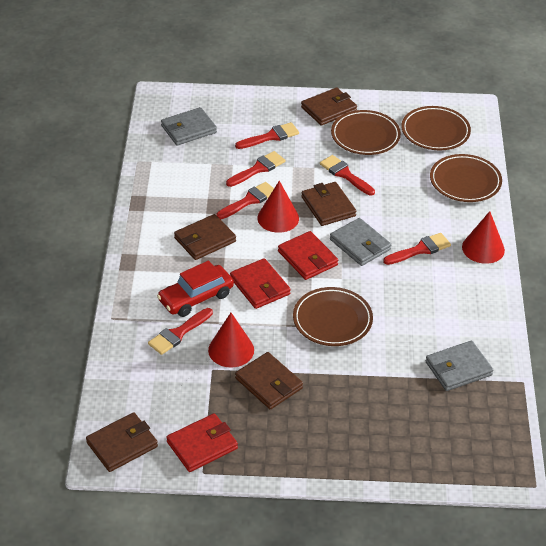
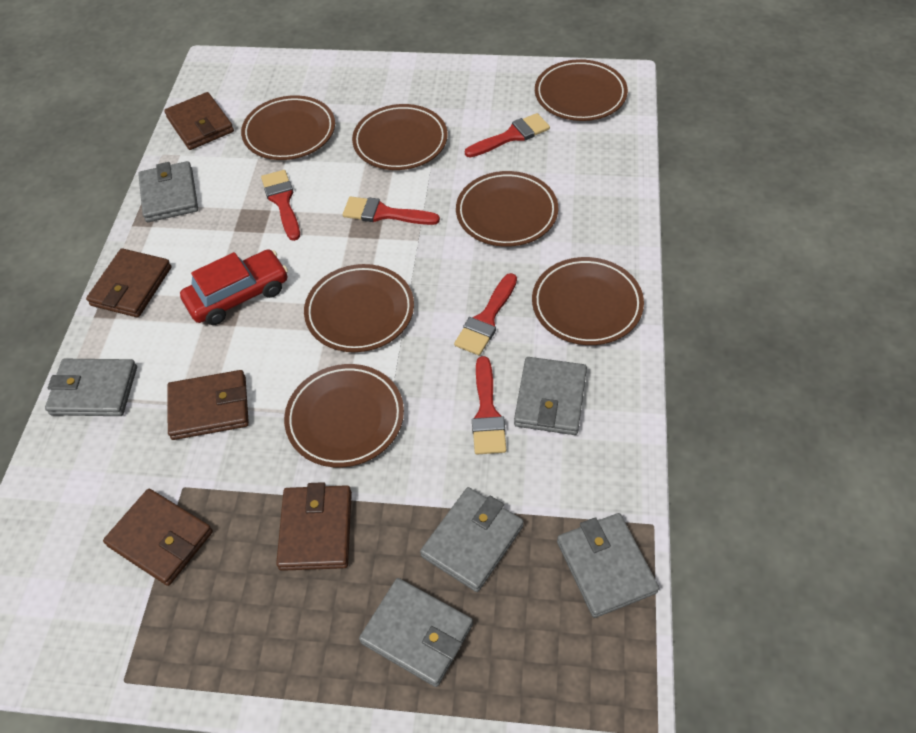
brown plate: [293,287,373,346] [331,110,401,155] [401,106,471,150] [430,154,502,202] = 4 -> [241,95,335,160] [284,364,404,467] [304,264,414,352] [352,104,448,170] [456,171,558,247] [532,257,644,345] [535,59,628,121] = 7
grey wallet: [161,107,217,146] [330,218,391,266] [425,341,493,391] = 3 -> [45,359,137,416] [138,161,198,222] [359,578,473,687] [420,487,524,592] [514,357,587,435] [557,513,659,618] = 6
red brush: [148,308,213,355] [216,182,274,219] [226,151,286,187] [235,122,299,149] [320,155,375,196] [383,233,451,265] = 6 -> [261,170,300,241] [343,196,440,225] [454,273,517,355] [465,113,550,157] [472,356,506,454] = 5
red cone: [208,313,254,368] [257,181,299,233] [462,211,505,264] = 3 -> none = 0
red wallet: [166,413,238,472] [230,258,291,309] [278,231,338,280] = 3 -> none = 0

